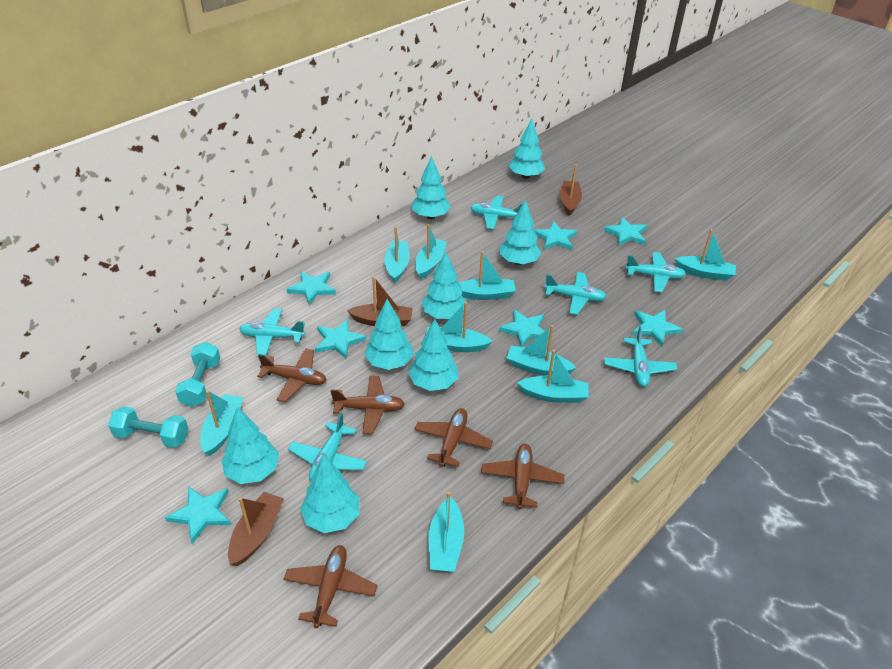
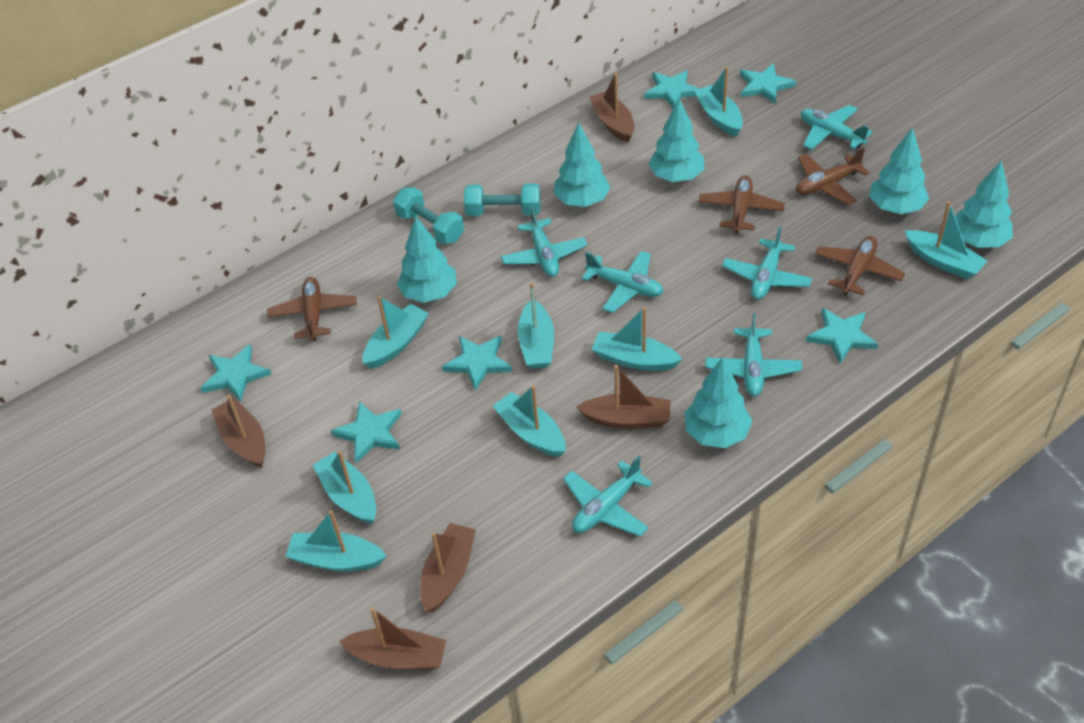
brown boat: [228,492,284,566] [347,276,413,326] [560,164,582,216] = 3 -> [211,395,266,468] [339,607,446,670] [420,523,476,613] [577,365,671,429] [589,73,634,142] = 5
brown plane: [257,348,326,402] [283,545,377,628] [331,376,405,434] [414,408,493,467] [481,444,564,509] = 5 -> [267,277,357,341] [698,175,785,234] [796,148,870,205] [815,236,905,296] = 4
turquoise boat: [200,390,243,456] [384,227,410,283] [415,224,447,279] [426,302,493,352] [428,492,464,572] [459,251,516,300] [507,325,576,376] [517,350,589,403] [675,229,736,281] = 9 -> [285,510,386,572] [313,451,376,524] [363,296,429,369] [493,385,566,457] [518,282,554,369] [592,307,682,371] [695,67,743,136] [905,201,987,279] = 8
turquoise star: [165,487,231,544] [287,271,336,305] [315,319,366,359] [499,310,549,347] [534,221,577,250] [604,217,647,246] [632,310,683,346] = 7 -> [201,344,271,402] [331,401,402,463] [442,336,512,391] [644,70,700,108] [740,64,796,104] [806,308,878,364] = 6
turquoise tree: [221,407,279,484] [300,454,359,533] [364,299,414,370] [408,319,458,391] [411,156,451,219] [422,252,467,319] [499,200,541,265] [508,119,545,179] = 8 -> [397,216,457,303] [554,122,611,207] [648,98,705,182] [685,357,752,448] [869,127,929,214] [955,160,1013,248] = 6

